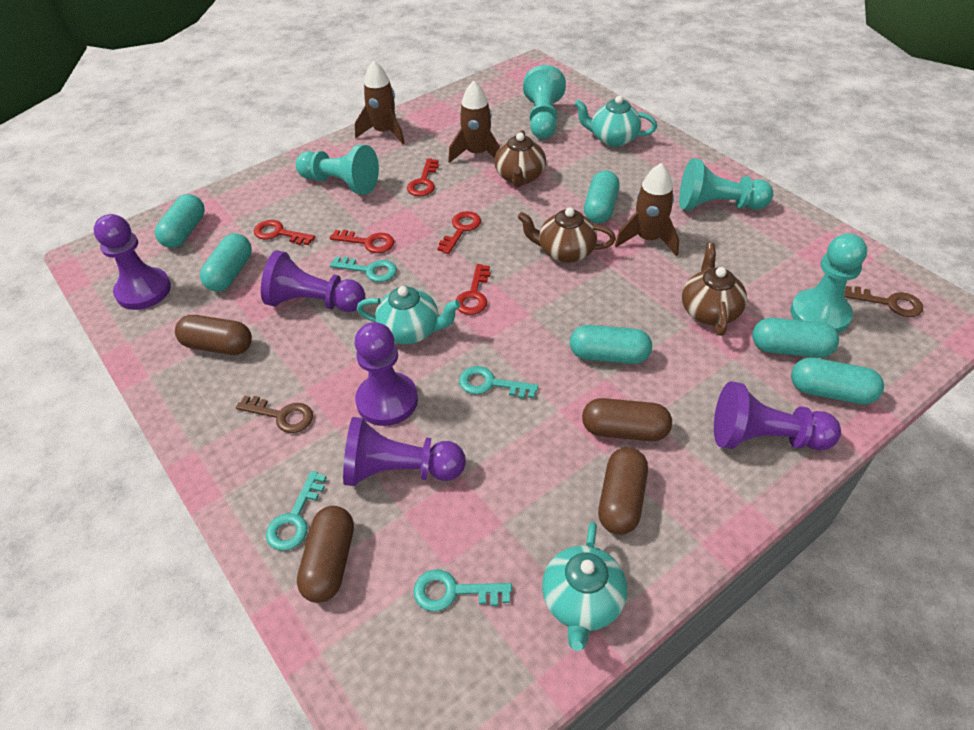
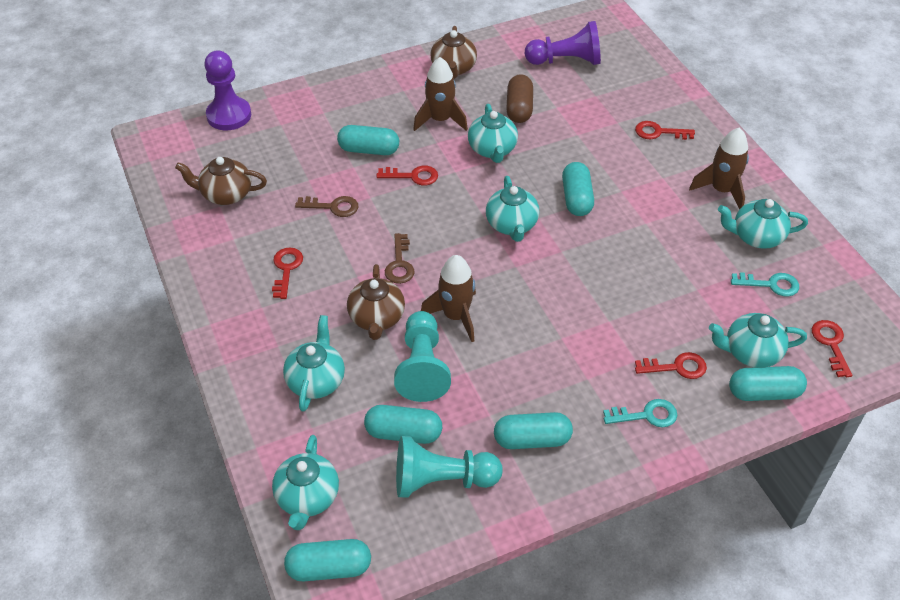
brown capsule: [175,315,252,355] [297,506,354,603] [582,398,672,441] [598,447,648,535] = 4 -> [506,74,533,123] = 1
purple pawn: [94,214,171,310] [261,250,365,312] [343,417,466,486] [355,322,418,426] [714,381,841,450] = 5 -> [204,50,251,130] [525,21,601,65] = 2
turquoise key: [266,471,327,551] [330,257,397,282] [413,569,512,611] [459,366,538,399] = 4 -> [603,399,677,427] [731,272,799,297] = 2
turquoise pawn: [296,145,379,195] [523,65,566,139] [679,158,773,210] [790,233,867,333] = 4 -> [394,311,451,402] [396,436,503,498] = 2
turquoise teapot: [357,286,461,344] [542,522,627,651] [574,96,657,147] = 3 -> [272,435,339,530] [283,315,345,412] [468,104,518,163] [486,176,539,242] [709,313,807,367] [718,199,808,249] = 6

